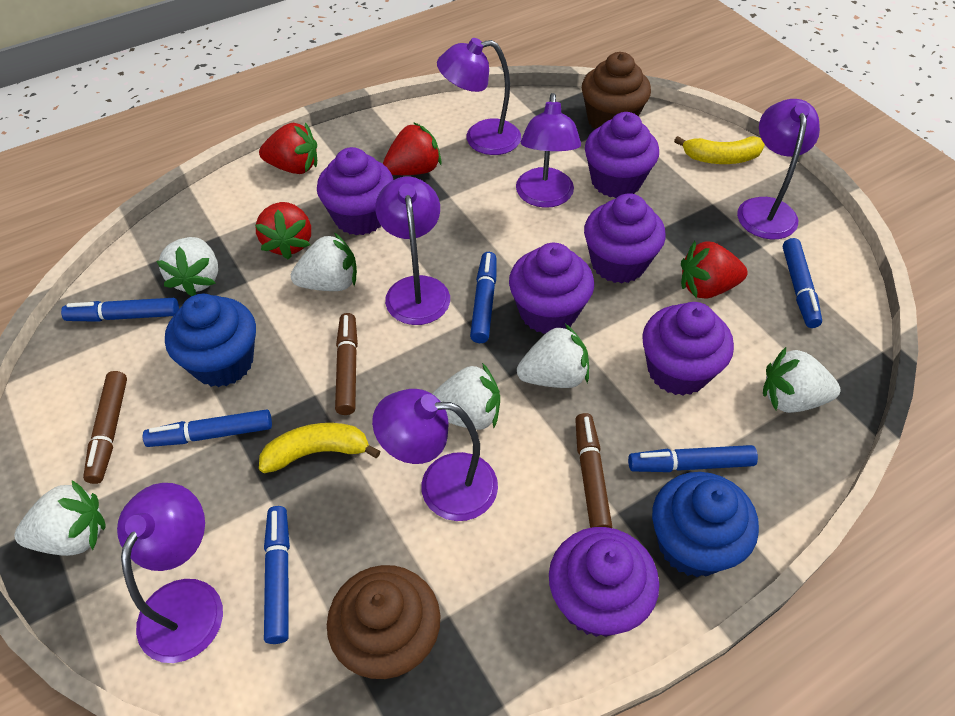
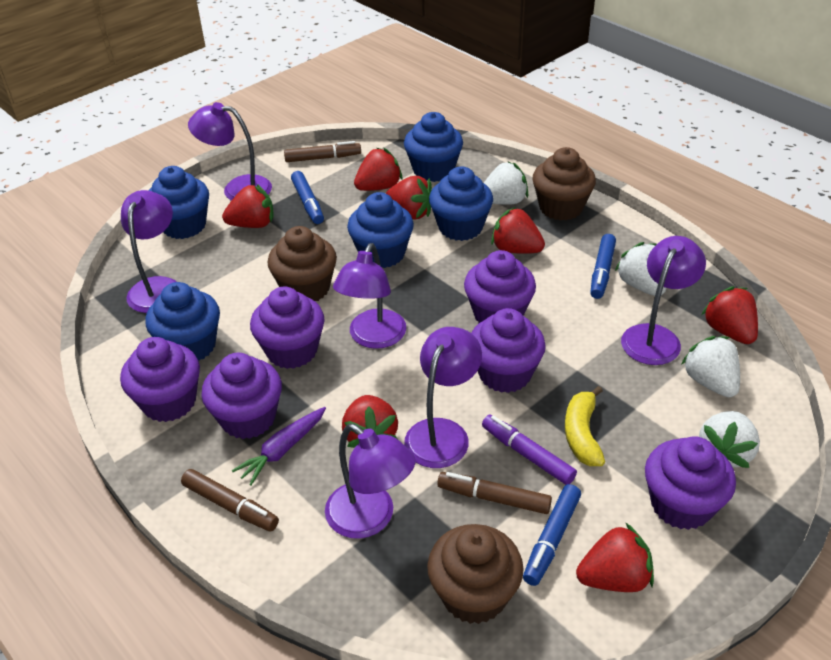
blue cupcake: [165,294,256,387] [652,472,759,577] = 2 -> [145,282,220,361] [148,166,209,239] [347,192,414,268] [404,112,463,182] [429,166,493,241] = 5
blue marker: [61,298,179,322] [143,409,272,447] [264,506,290,644] [470,252,496,343] [628,445,758,472] [783,238,822,328] = 6 -> [291,171,324,224] [523,484,581,586] [590,234,616,299] = 3
brown cupcake: [327,565,441,679] [582,52,651,129] = 2 -> [267,226,337,301] [427,524,524,624] [532,147,596,221] = 3
purple carrot: none = 0 -> [232,407,326,486] = 1
purple marker: none = 0 -> [482,415,577,485] = 1
red strawberry: [255,202,311,260] [259,122,317,174] [383,122,442,175] [681,241,748,299] = 4 -> [222,184,274,228] [342,395,398,448] [354,148,402,191] [386,176,432,219] [491,207,545,254] [576,523,654,592] [701,286,758,344] = 7
white strawberry: [14,480,106,556] [156,237,218,296] [291,232,357,291] [432,363,500,430] [517,324,589,388] [763,347,840,413] = 6 -> [484,162,528,205] [615,242,666,296] [681,336,740,397] [699,411,760,468] = 4
yellow banana: [259,423,381,473] [674,136,765,164] = 2 -> [565,386,605,466] = 1

